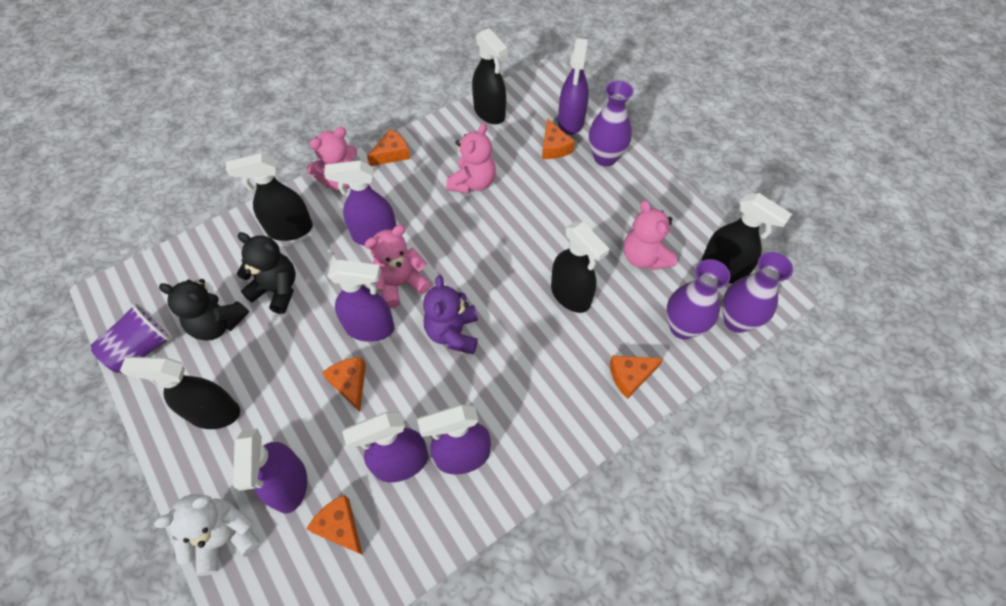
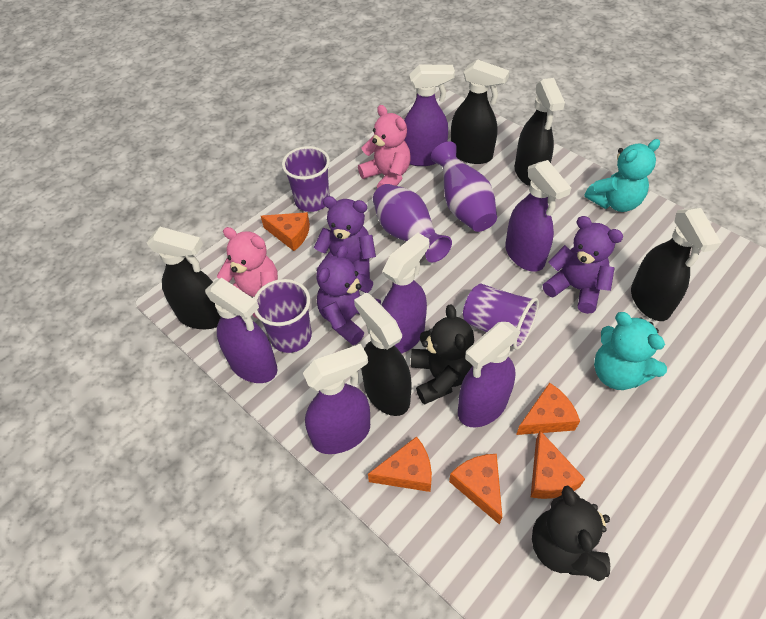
pink teddy bear: [307,127,357,190] [365,225,431,308] [446,123,496,194] [624,200,677,270] = 4 -> [217,227,278,319] [358,105,411,189] = 2
purple cup: [91,303,173,373] = 1 -> [254,279,312,353] [282,146,330,212] [463,283,539,350] = 3
purple teddy bear: [423,275,478,354] = 1 -> [314,196,376,279] [316,245,381,345] [543,216,624,314] = 3
purple vase: [589,80,634,166] [666,259,730,339] [722,252,793,333] = 3 -> [373,184,452,262] [431,141,497,232] = 2
turquoise teddy bear: none = 0 -> [584,139,660,212] [594,312,667,390] = 2
white teddy bear: [154,494,261,576] = 1 -> none = 0

